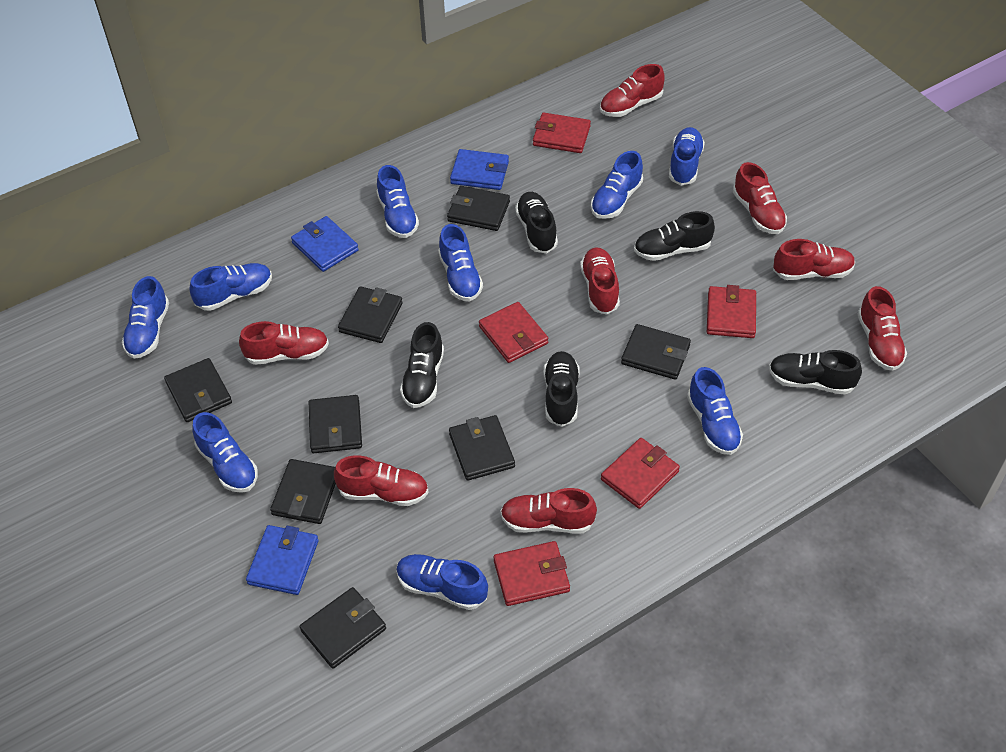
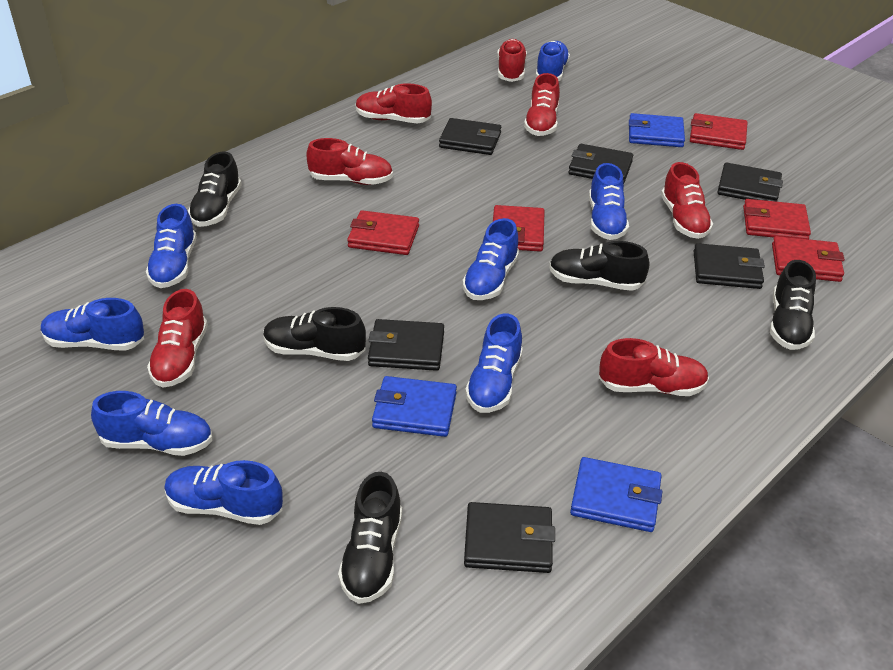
black wallet: [164,358,232,422] [270,459,336,524] [300,587,386,669] [309,395,362,453] [338,286,403,343] [447,186,510,231] [449,415,515,481] [621,324,691,380] = 8 -> [368,319,444,371] [439,118,501,155] [464,502,555,573] [568,144,633,183] [694,243,765,289] [717,163,783,202] = 6
blue shoe: [122,276,169,359] [190,263,272,311] [192,412,258,493] [377,165,419,238] [396,554,488,610] [438,224,483,301] [591,151,643,219] [669,127,705,186] [687,367,743,455] = 9 -> [41,298,144,351] [91,391,212,456] [146,204,197,288] [164,460,283,525] [462,218,519,300] [465,313,523,413] [536,41,570,81] [589,163,629,240] = 8
red shoe: [239,321,329,365] [334,455,429,506] [500,488,597,533] [580,247,620,315] [600,64,664,117] [733,162,787,234] [773,239,855,280] [858,286,907,371] = 8 -> [147,289,208,388] [306,138,393,185] [356,83,432,123] [497,39,527,82] [524,73,560,136] [599,338,709,396] [661,162,713,239] = 7

